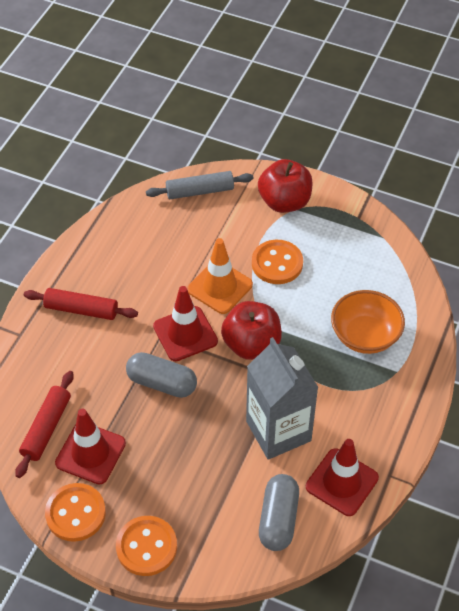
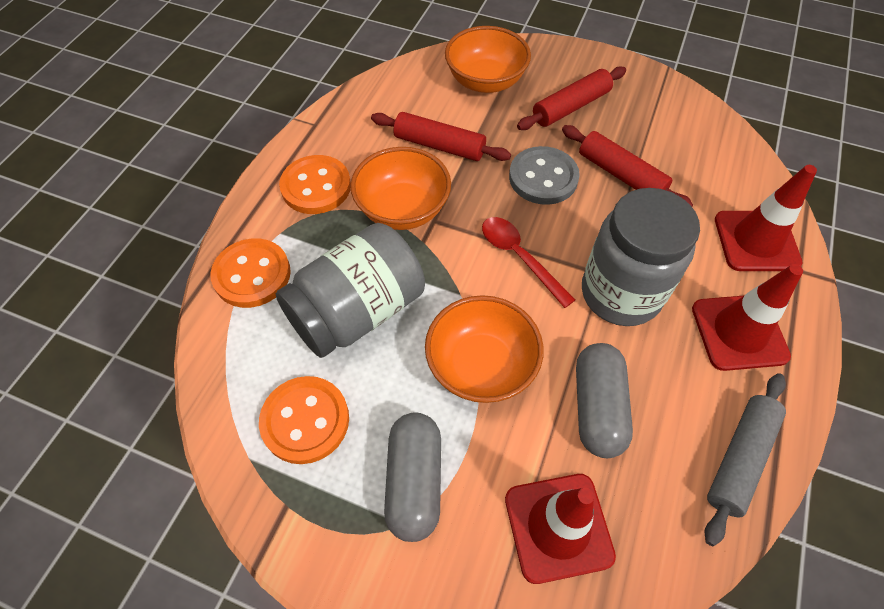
grey button: none = 0 -> [509,146,580,205] = 1
grey carton: [246,337,319,460] = 1 -> none = 0
grey jar: none = 0 -> [276,223,425,358] [582,188,700,326] = 2
orange bowl: [331,290,405,354] = 1 -> [351,147,451,230] [425,295,544,403] [445,26,531,93] = 3
orange traffic cone: [187,238,253,314] = 1 -> none = 0
red apple: [221,301,282,360] [258,159,313,213] = 2 -> none = 0
red rolling pin: [15,371,74,478] [24,288,138,320] = 2 -> [371,112,511,161] [517,66,626,130] [562,125,693,207] = 3
red spoon: none = 0 -> [482,217,575,308] = 1

